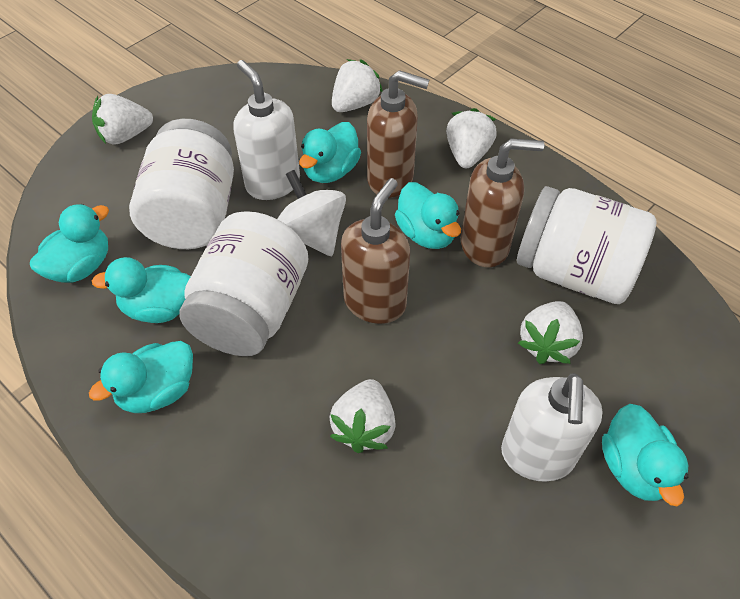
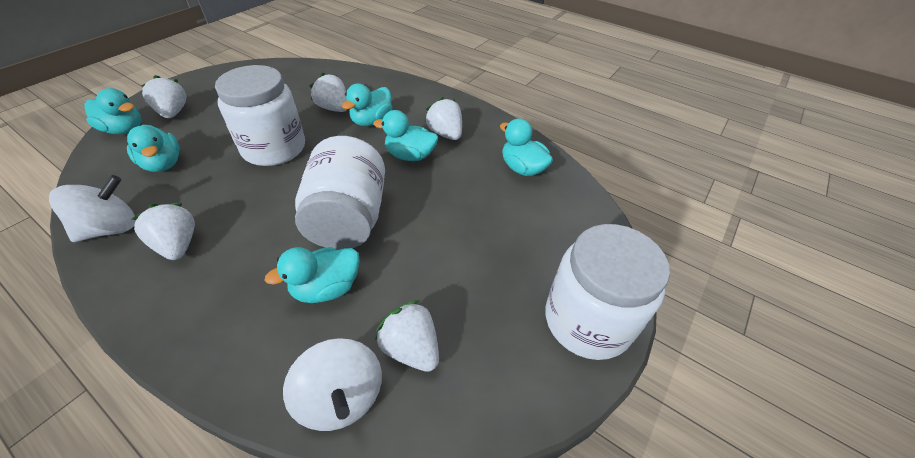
brown soap dispenser: [341,178,410,324] [367,70,429,198] [461,139,544,268] = 3 -> none = 0
white soap dispenser: [233,60,300,200] [501,373,603,482] = 2 -> none = 0
white spinning top: [277,170,346,256] = 1 -> [49,175,136,242] [283,338,382,431] = 2

